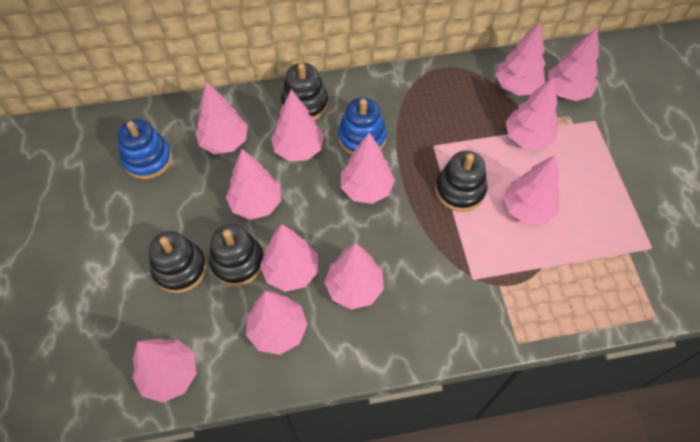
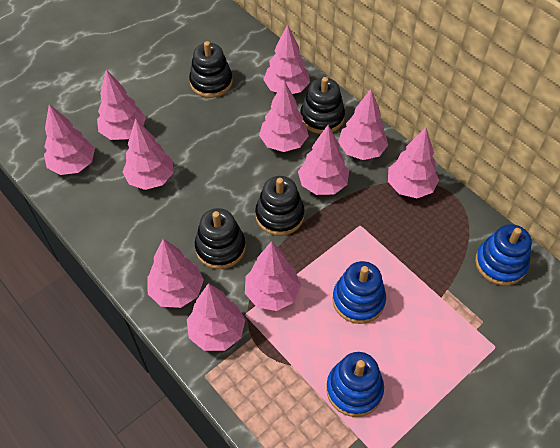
blue stacking toy: [117,119,172,180] [338,97,387,156] = 2 -> [326,352,384,417] [332,261,386,324] [475,224,532,286] = 3
pink tree: [132,338,197,403] [195,81,248,154] [226,149,281,220] [246,291,308,355] [260,224,318,292] [271,89,324,161] [325,243,384,309] [341,133,395,204] [496,22,546,96] [504,155,560,225] [506,77,558,150] [548,27,599,101] = 12 -> [44,104,95,175] [97,69,146,140] [123,118,174,190] [147,239,204,308] [187,283,245,351] [245,241,301,311] [259,81,309,152] [263,24,310,94] [298,125,349,195] [338,89,388,160] [388,127,439,198] = 11

